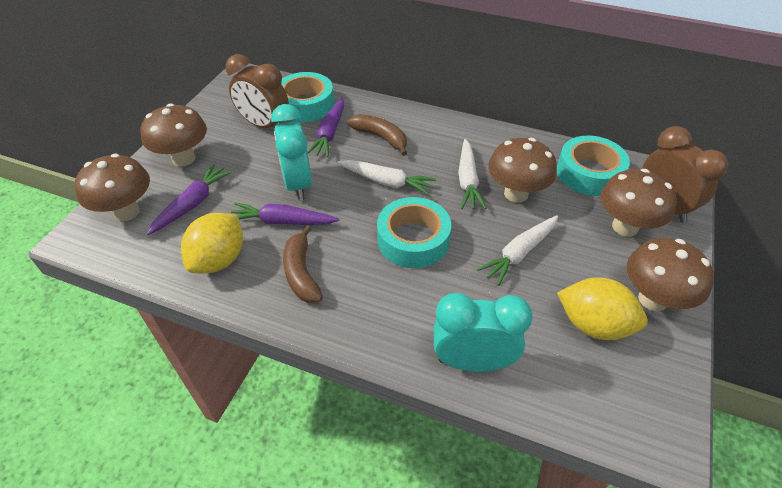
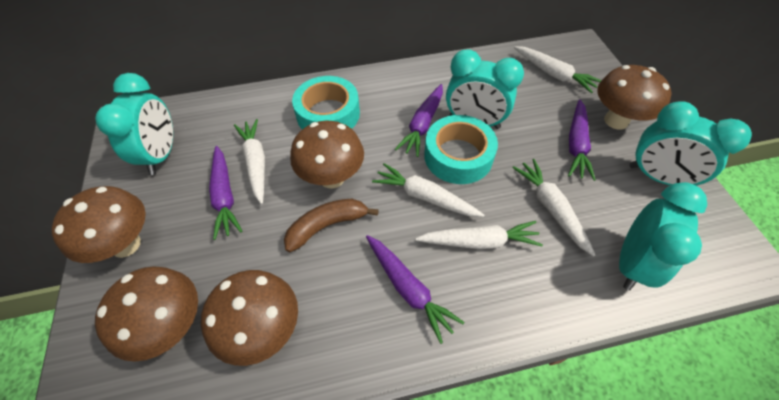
brown banana: [283,226,323,303] [348,114,407,156] = 2 -> [284,199,379,252] = 1
brown clock: [226,54,289,128] [642,126,728,223] = 2 -> none = 0
purple carrot: [147,164,232,235] [231,203,339,225] [307,98,344,157] = 3 -> [209,146,243,240] [366,235,465,344] [395,84,443,157] [568,99,596,181] = 4
turquoise clock: [271,104,312,201] [434,293,533,372] = 2 -> [95,73,173,175] [446,49,524,129] [619,182,707,290] [629,101,752,185] = 4
turquoise tape: [281,72,334,122] [377,197,451,268] [557,136,630,196] = 3 -> [292,76,360,129] [424,115,498,184] = 2
white carrot: [337,160,436,195] [458,139,486,209] [477,215,558,286] = 3 -> [234,119,265,204] [372,163,484,217] [415,221,543,249] [512,159,595,257] [514,46,601,93] = 5
yellow lemon: [181,213,243,273] [557,278,648,340] = 2 -> none = 0

